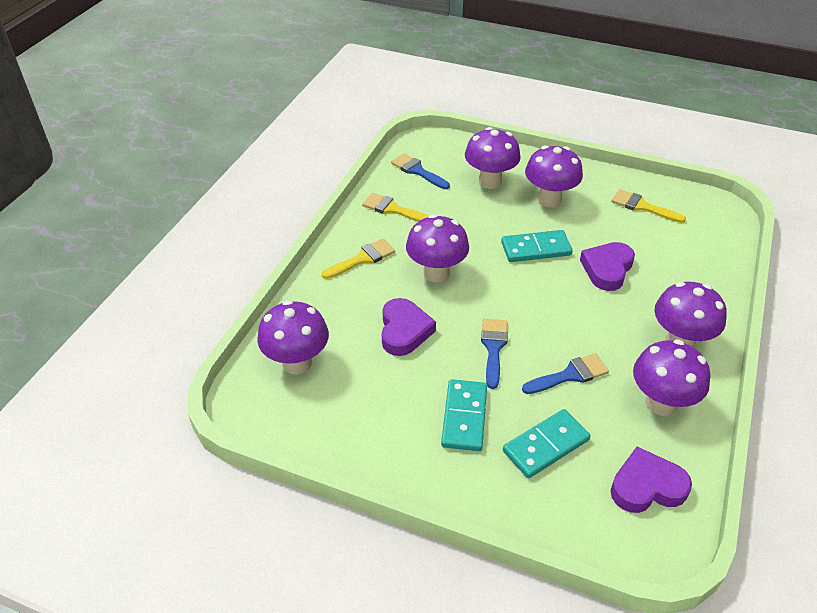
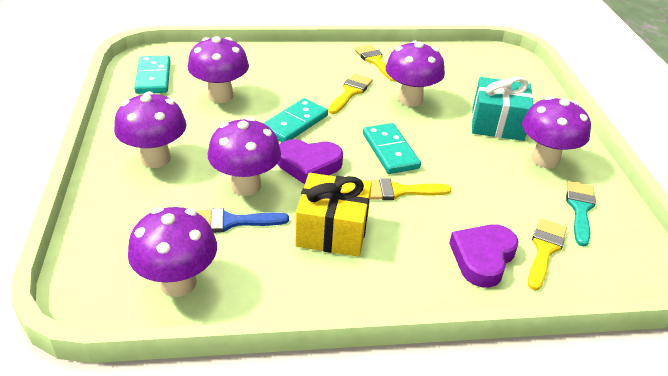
blue brush: [391,153,450,189] [481,319,508,389] [522,353,609,394] = 3 -> [196,208,289,233] = 1
purple heart: [381,298,436,356] [580,242,635,291] [611,447,692,513] = 3 -> [277,139,343,184] [449,224,519,288] = 2
turquoise brush: none = 0 -> [566,181,596,246] = 1
turquoise gift: none = 0 -> [472,76,533,141] = 1
yellow brush: [322,239,395,279] [362,193,429,222] [611,189,686,223] = 3 -> [328,74,373,114] [355,45,396,82] [363,178,452,200] [528,218,567,290] = 4
yellow gift: none = 0 -> [295,173,372,257] = 1

